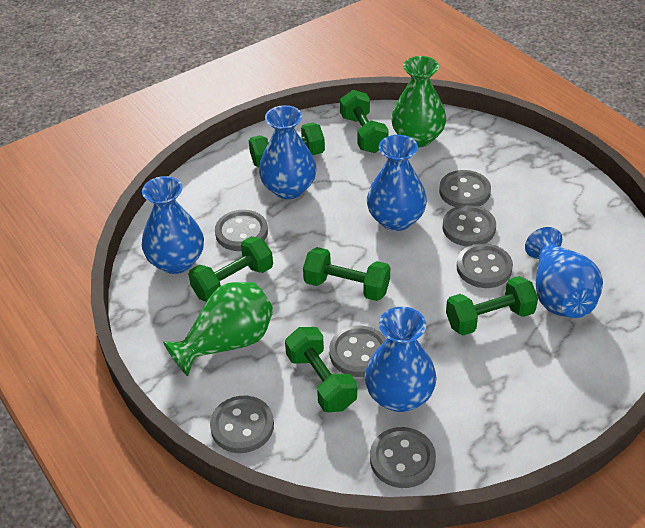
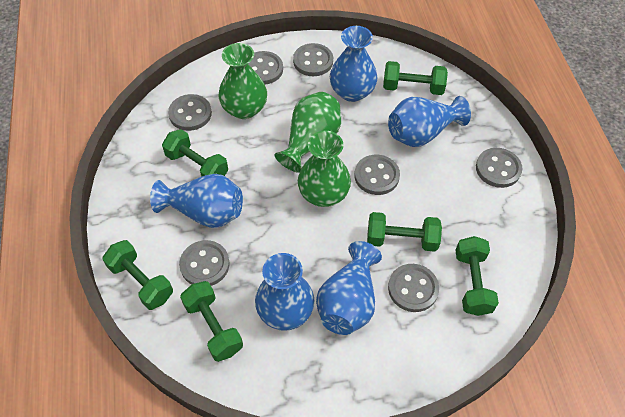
green vase: [163,282,274,376] [391,56,446,147] = 2 -> [218,43,267,119] [274,92,341,173] [298,130,351,207] = 3

